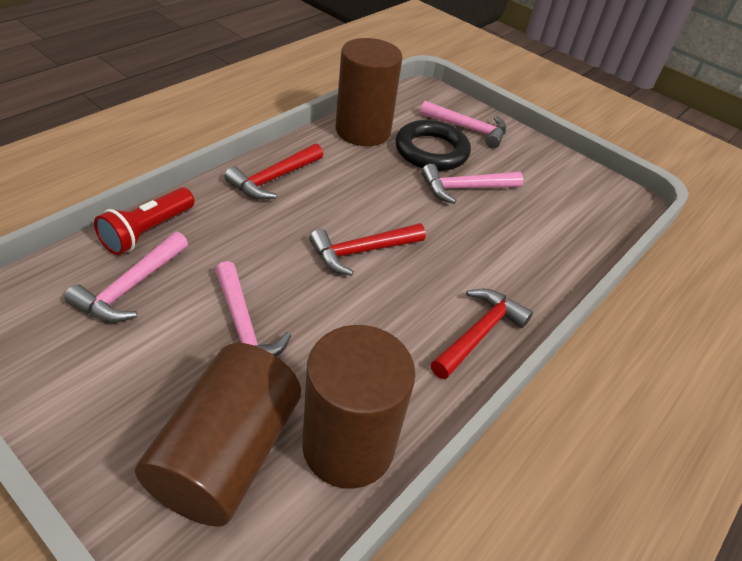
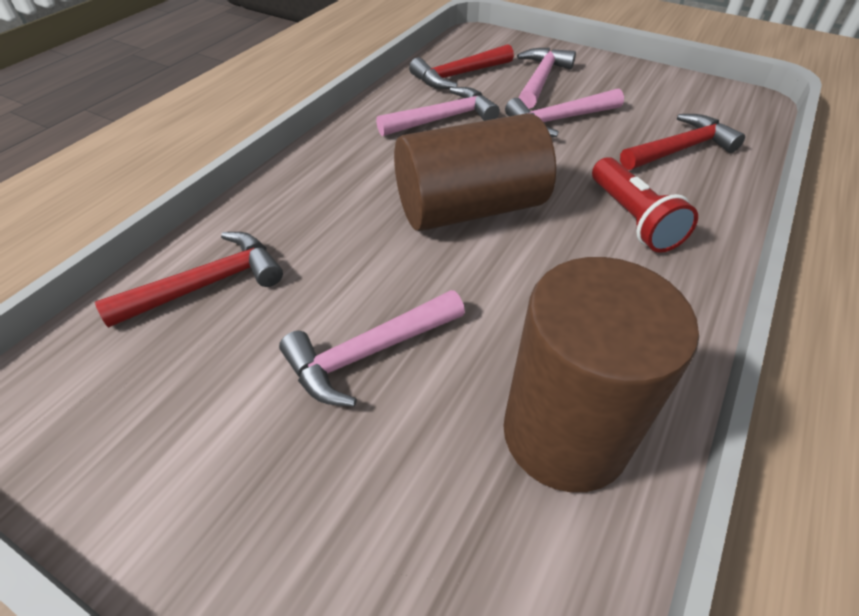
black ring: [395,120,471,171] = 1 -> none = 0
brown cylinder: [135,343,301,527] [302,325,416,489] [336,38,403,146] = 3 -> [394,113,556,231] [503,257,699,492] = 2

